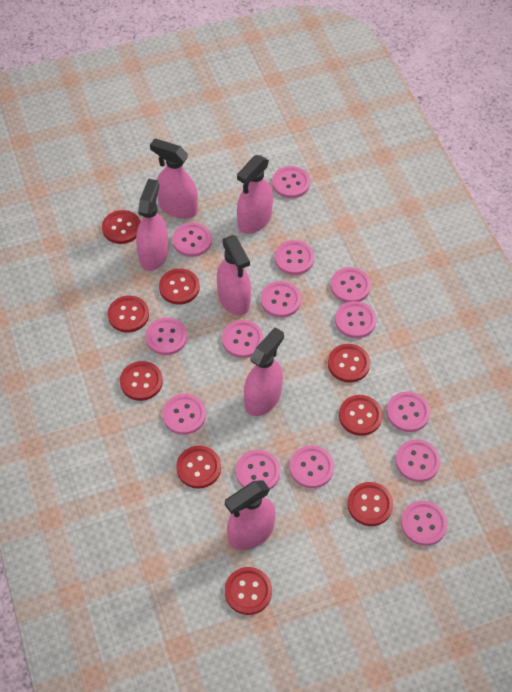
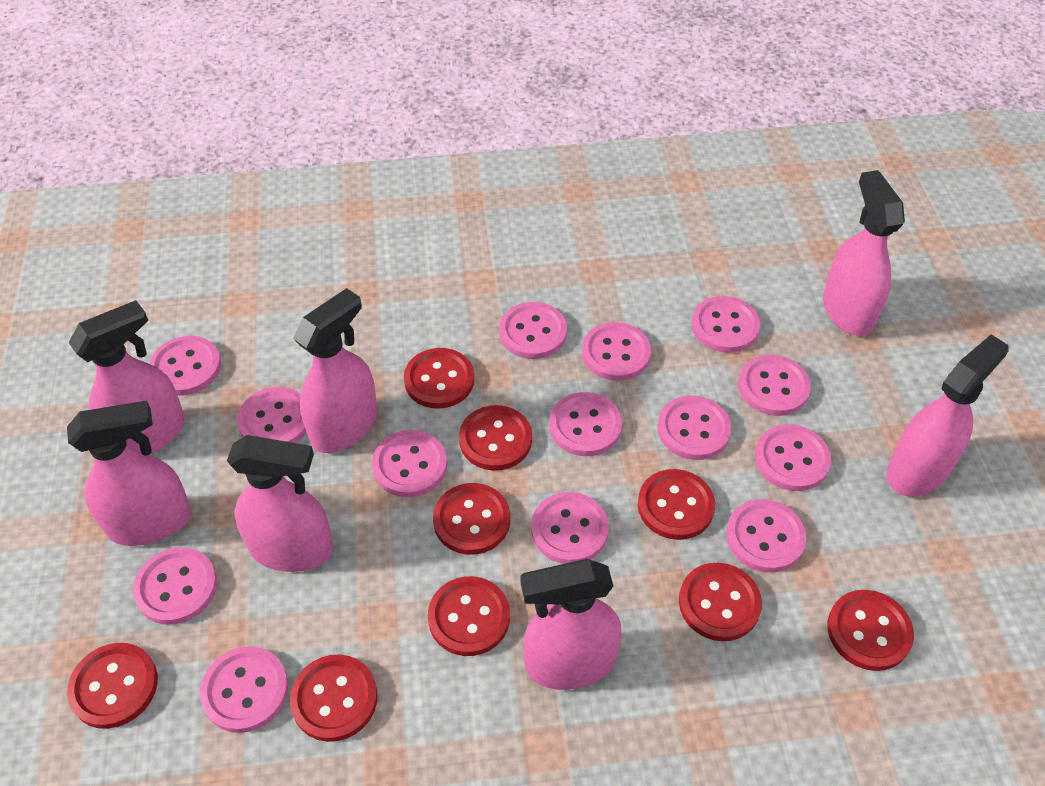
pink spray bottle: [136,179,169,271] [150,138,198,219] [217,235,251,316] [225,480,276,550] [237,155,273,234] [244,327,284,416] = 6 -> [67,400,192,546] [68,300,185,454] [227,435,333,572] [293,288,377,453] [521,559,622,690] [823,170,905,336] [886,334,1008,497] = 7

